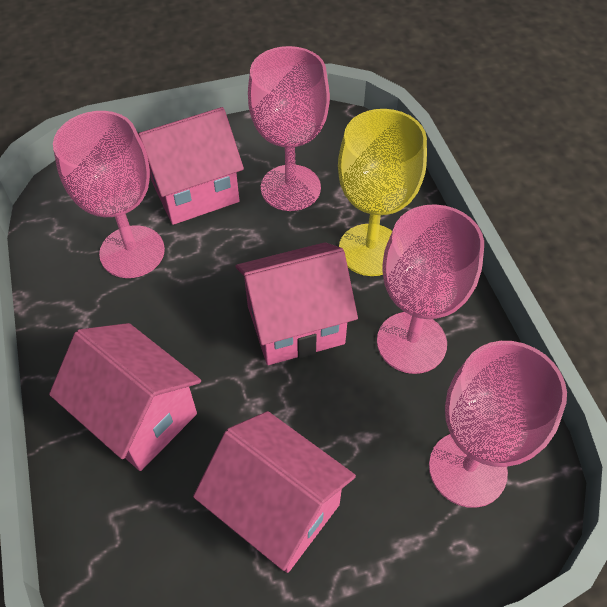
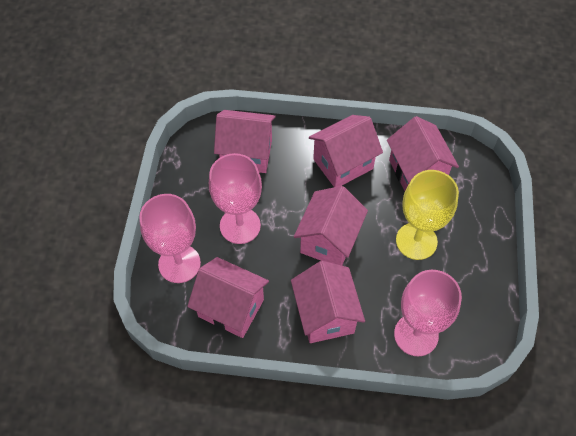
pink goblet: [53,111,165,278] [248,46,330,211] [377,204,484,374] [429,341,567,508] = 4 -> [139,194,201,283] [209,153,262,244] [394,270,462,356] = 3
pink house: [49,323,201,471] [138,107,244,225] [193,411,356,573] [235,242,358,365] = 4 -> [187,257,269,338] [214,110,276,173] [291,261,365,343] [294,186,368,266] [309,115,383,187] [387,116,459,191] = 6

